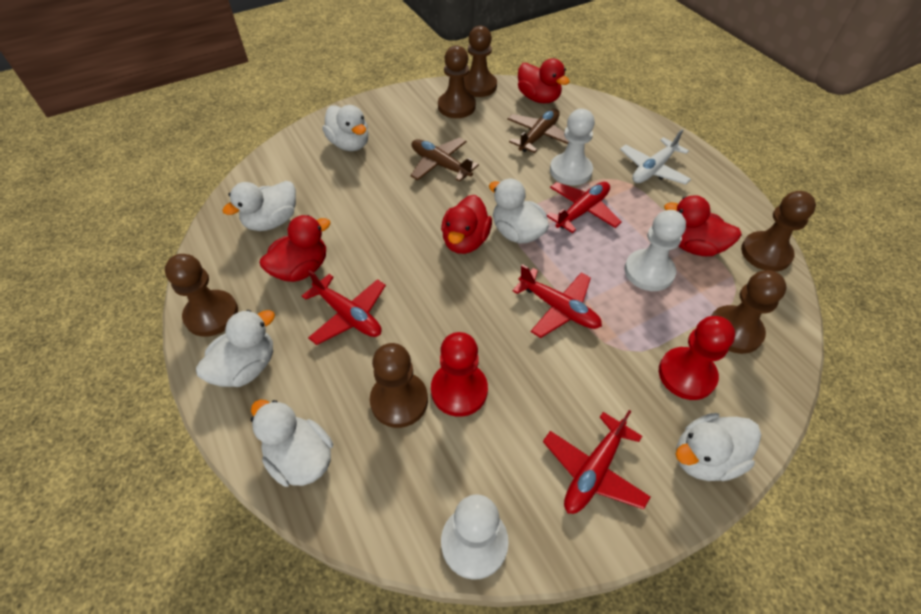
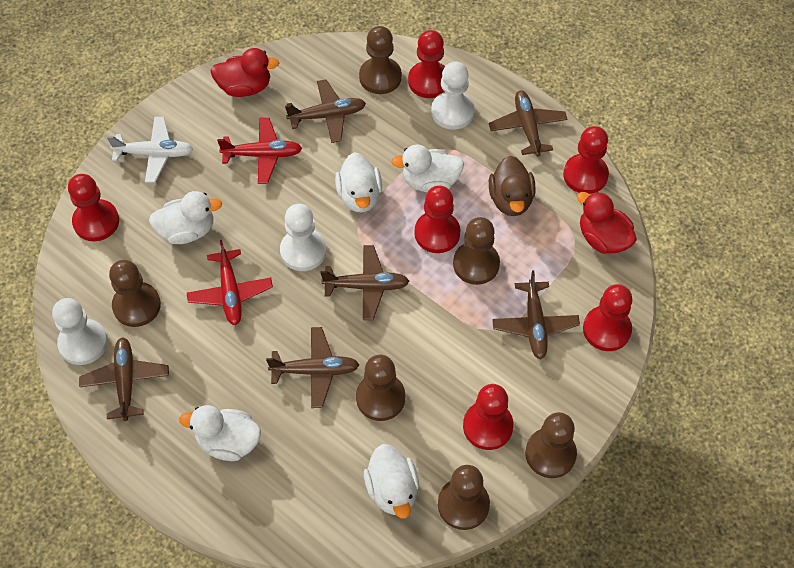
brown duck: none = 0 -> [489,156,536,216] = 1
brown plane: [410,137,479,182] [507,109,569,153] = 2 -> [79,337,169,421] [266,327,359,408] [285,79,366,143] [321,245,410,320] [489,90,568,157] [492,270,580,359] = 6
red duck: [259,215,330,282] [441,195,492,254] [518,59,570,103] [664,195,742,256] = 4 -> [211,48,279,97] [577,192,637,254] = 2
red pawn: [431,332,488,417] [659,316,735,400] = 2 -> [68,174,119,241] [408,30,445,98] [414,186,460,253] [463,384,514,450] [563,126,609,194] [583,284,632,351] = 6
red plane: [302,270,386,345] [512,264,602,338] [543,410,650,514] [547,182,622,233] = 4 -> [187,240,273,325] [217,118,302,184] = 2
white duck: [196,310,275,387] [222,181,296,231] [251,400,333,487] [322,105,369,151] [489,179,549,244] [676,413,761,481] = 6 -> [149,191,222,244] [179,405,261,461] [335,152,382,212] [364,444,419,519] [391,144,464,192] = 5

